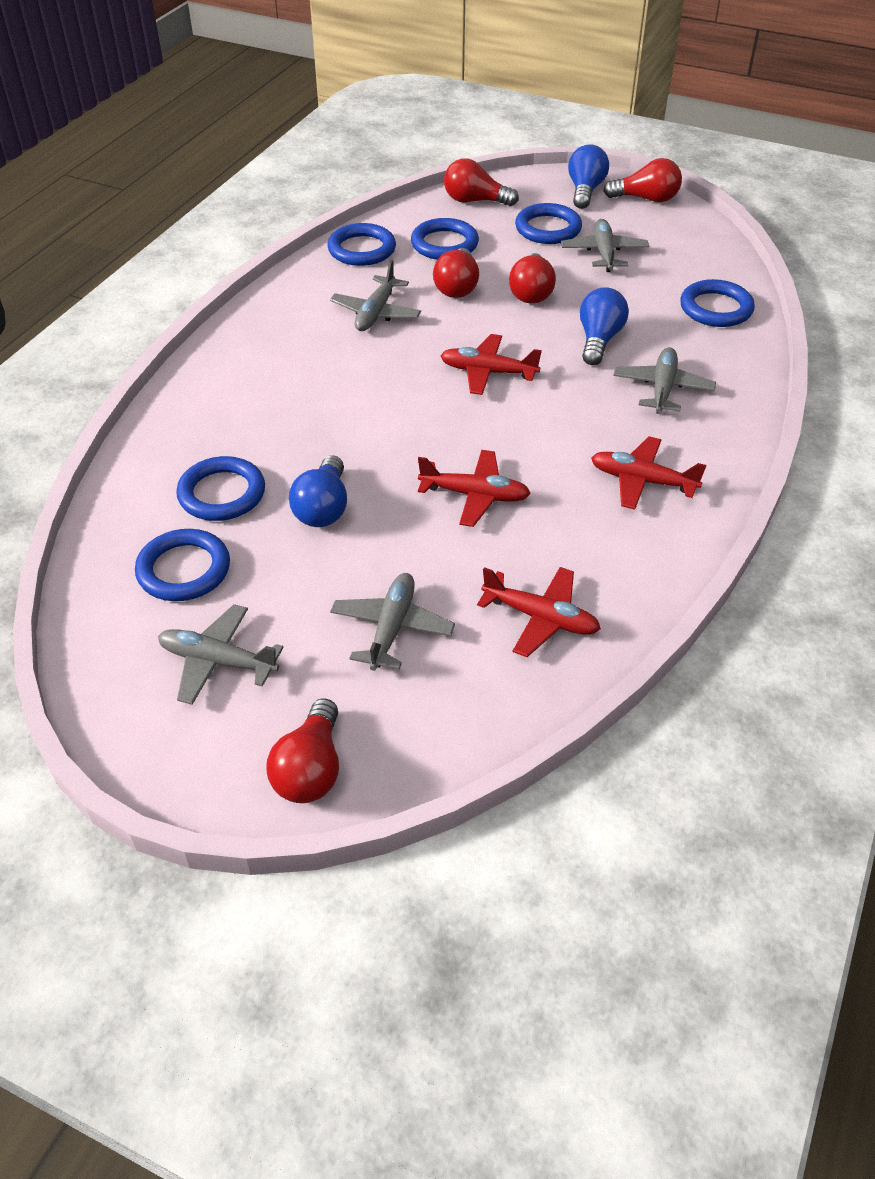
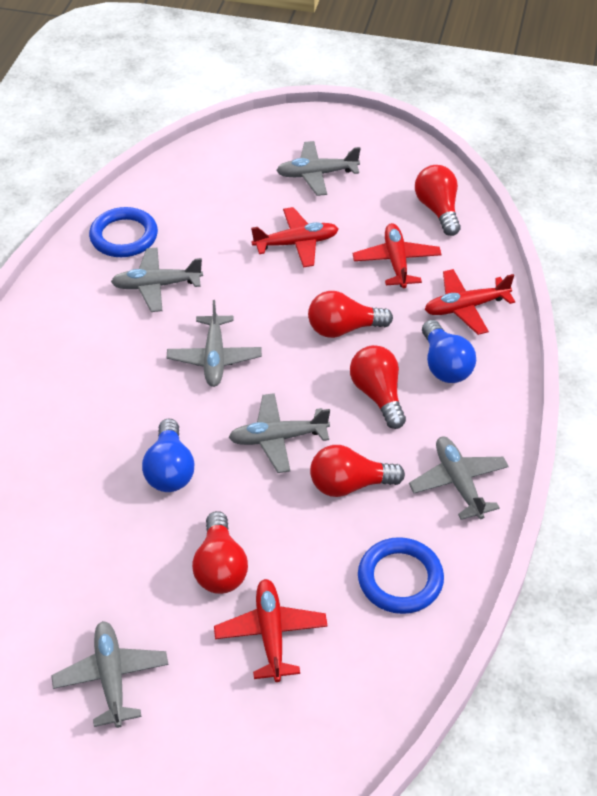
blue light bulb: [289,455,347,527] [568,144,609,209] [580,287,629,365] = 3 -> [142,419,195,492] [422,320,476,383] = 2
blue ring: [135,529,230,601] [176,456,265,521] [328,223,396,266] [411,218,479,260] [515,203,582,244] [680,279,755,327] = 6 -> [89,207,158,257] [358,537,444,614] = 2
grey plane: [158,604,284,705] [330,259,421,331] [330,573,455,671] [561,219,649,272] [613,347,716,414] = 5 -> [51,621,169,728] [111,248,203,312] [167,300,262,387] [228,393,330,473] [276,141,361,196] [409,437,509,520] = 6

